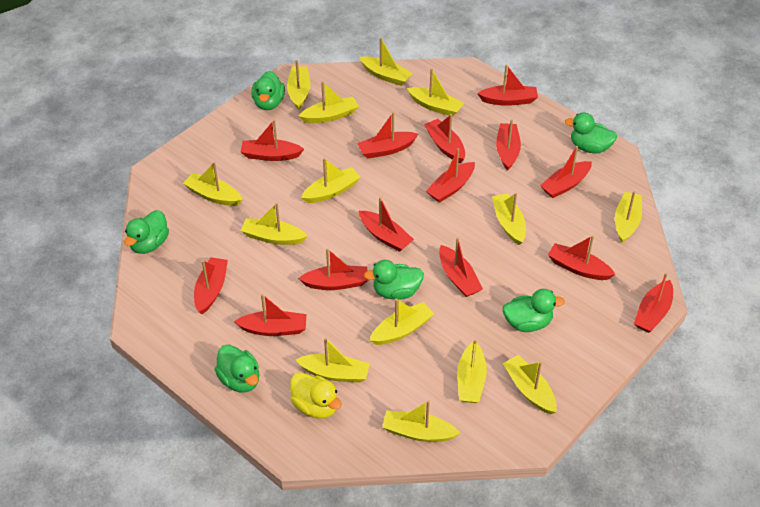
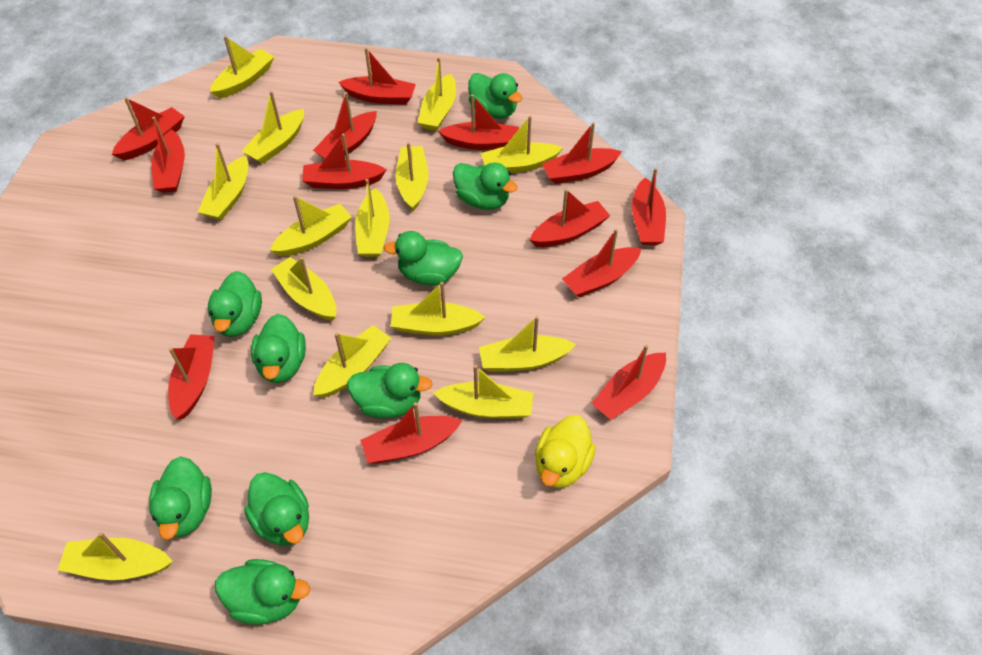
green duck: [124,210,169,254] [215,344,259,392] [251,71,285,110] [364,260,424,300] [502,289,565,332] [565,113,617,154] = 6 -> [149,457,212,540] [208,271,262,337] [215,559,310,625] [244,472,309,546] [251,314,306,383] [347,363,432,418] [384,231,463,286] [453,163,518,210] [468,73,522,119] = 9
red boat: [194,257,228,314] [234,294,306,336] [241,120,304,161] [298,248,369,290] [357,112,418,159] [359,197,414,252] [424,114,465,163] [426,148,475,202] [439,237,483,297] [477,65,538,106] [496,119,521,171] [540,146,592,198] [548,235,616,280] [634,273,673,333] = 14 -> [112,97,185,161] [151,117,185,193] [168,334,215,419] [302,133,387,189] [313,92,377,159] [338,48,416,105] [360,402,463,464] [438,94,519,150] [530,189,610,247] [542,122,622,184] [562,229,641,297] [591,344,666,420] [632,168,666,245] = 13

